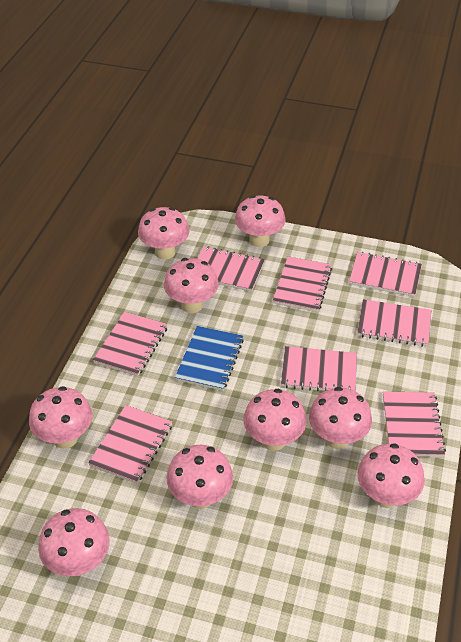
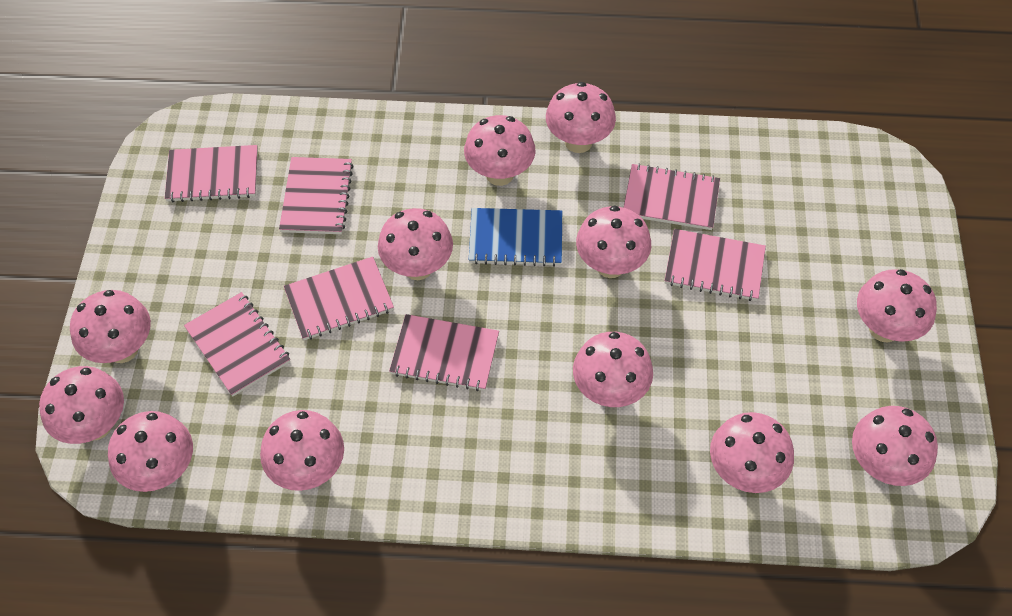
pink mushroom: [29,386,92,449] [38,508,110,576] [138,207,189,260] [164,258,219,313] [167,445,233,509] [235,195,285,247] [243,388,307,451] [309,387,372,449] [357,443,425,508] = 9 -> [39,366,124,444] [70,290,151,363] [108,411,193,492] [260,410,344,491] [378,208,453,280] [464,115,536,186] [546,82,616,153] [573,332,653,407] [576,205,651,278] [710,412,794,493] [852,406,938,486] [857,269,937,343] = 12
pink notebook: [88,405,172,484] [93,312,168,376] [197,246,265,292] [273,256,332,312] [281,346,357,391] [349,252,422,297] [357,299,431,347] [383,391,446,457] = 8 -> [165,145,258,202] [184,292,290,396] [279,157,354,234] [284,257,394,340] [389,314,499,391] [624,163,720,230] [664,229,766,301] = 7

